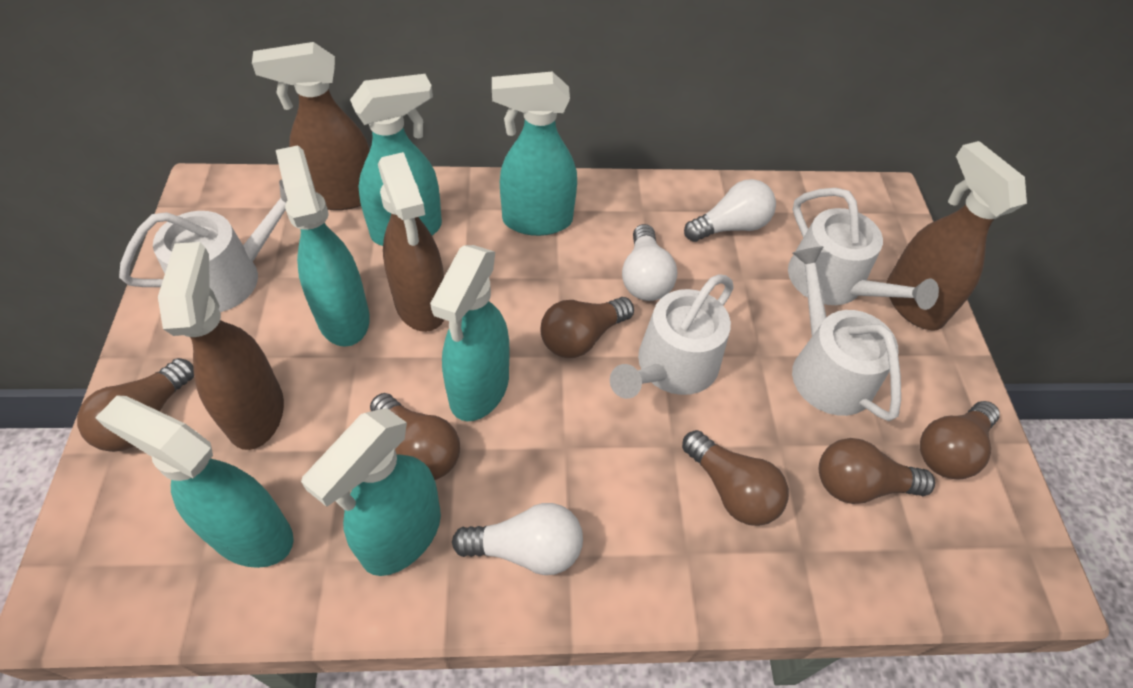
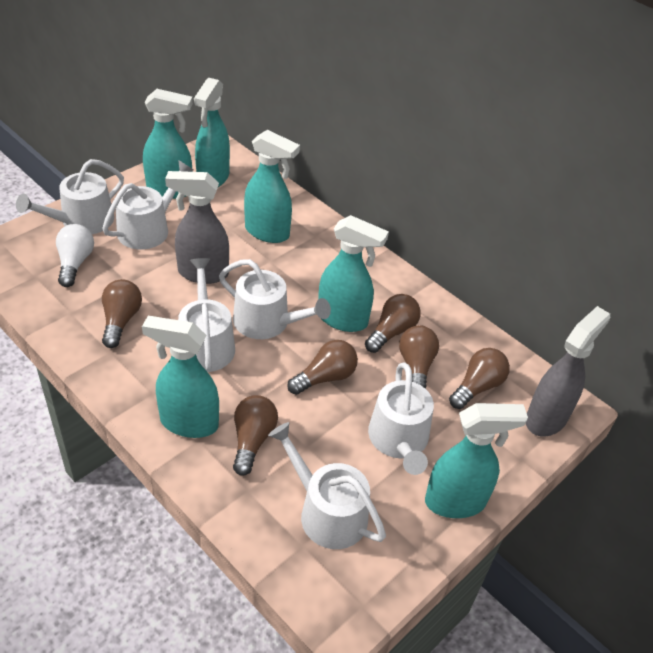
brown spray bottle: [158,242,284,450] [252,42,370,210] [378,152,444,332] [886,141,1027,331] = 4 -> none = 0
grey spray bottle: none = 0 -> [165,171,229,284] [526,306,610,436] = 2
white light bulb: [452,503,583,575] [622,224,677,301] [684,179,776,242] = 3 -> [56,224,94,287] = 1
white watering can: [119,180,287,312] [610,274,734,399] [788,188,939,310] [792,246,901,421] = 4 -> [16,159,124,234] [102,160,193,249] [178,258,235,372] [219,259,331,339] [268,422,386,549] [368,363,434,475] = 6

